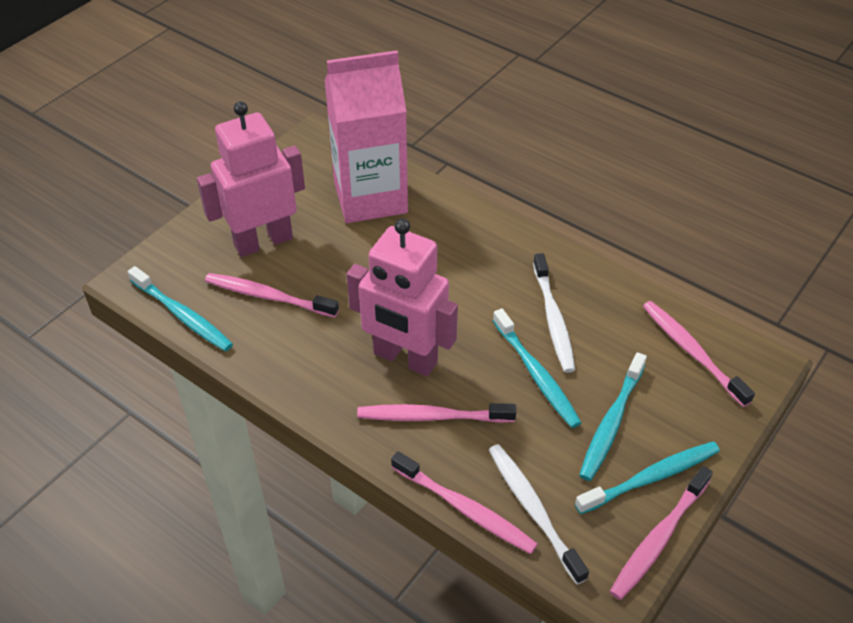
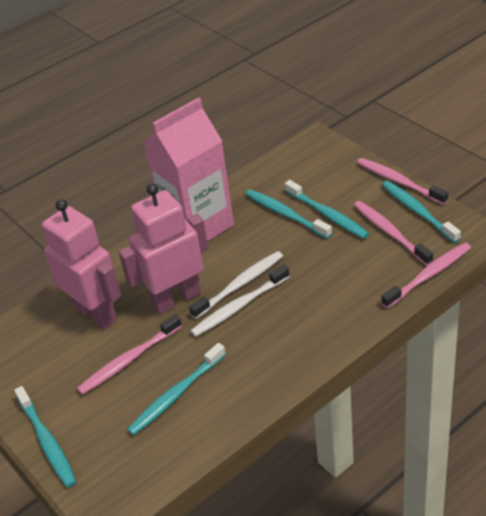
pink toothbrush: [205,273,339,318] [357,403,516,423] [391,451,538,554] [610,466,713,600] [643,301,755,407] = 5 -> [77,314,182,395] [354,201,433,265] [357,158,448,205] [381,243,471,308] = 4
turquoise toothbrush: [128,266,233,352] [493,309,582,428] [575,441,720,514] [579,352,647,481] = 4 -> [14,386,76,488] [127,343,226,436] [246,189,332,239] [285,180,369,239] [382,181,461,243] = 5

